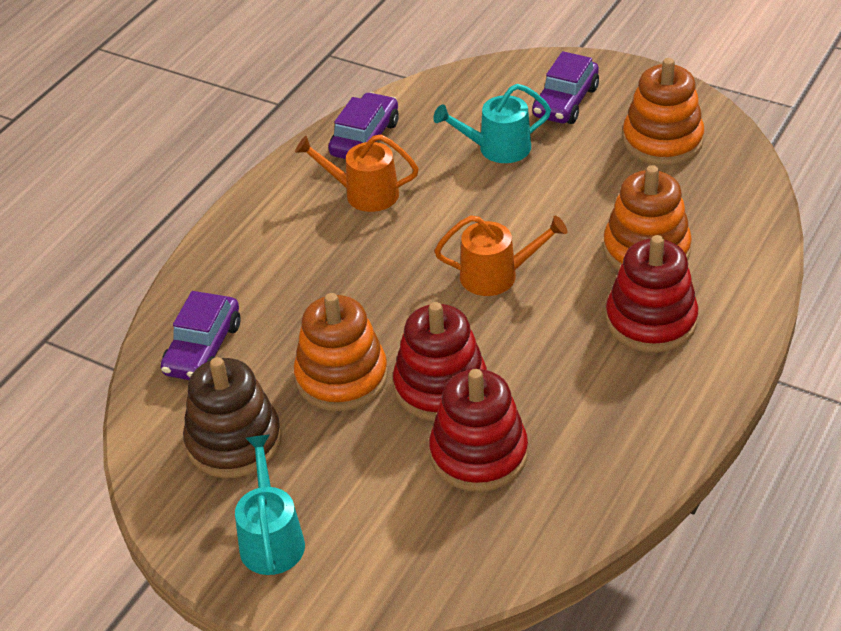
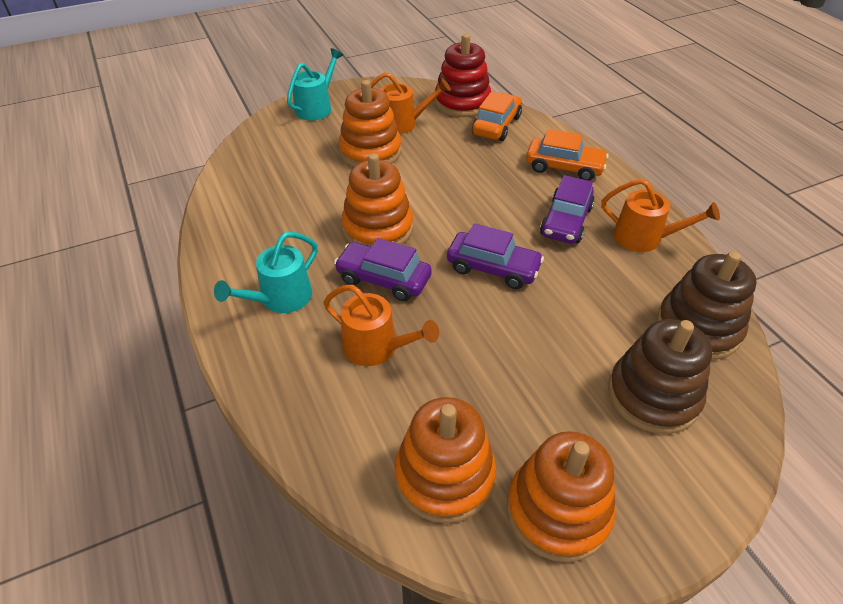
brown stacking toy: [183,357,282,478] = 1 -> [608,319,712,434] [657,251,756,360] = 2
orange car: none = 0 -> [472,92,522,141] [526,129,609,181] = 2
orange stacking toy: [294,293,388,411] [603,165,692,271] [622,58,704,166] = 3 -> [339,80,401,167] [341,153,413,247] [395,397,496,523] [507,431,616,562] = 4
orange watering can: [295,135,419,212] [434,215,567,296] = 2 -> [323,285,439,366] [371,72,451,134] [601,179,720,252] = 3
red stacking toy: [393,302,487,421] [429,369,528,492] [606,235,698,353] = 3 -> [435,34,491,117] = 1

